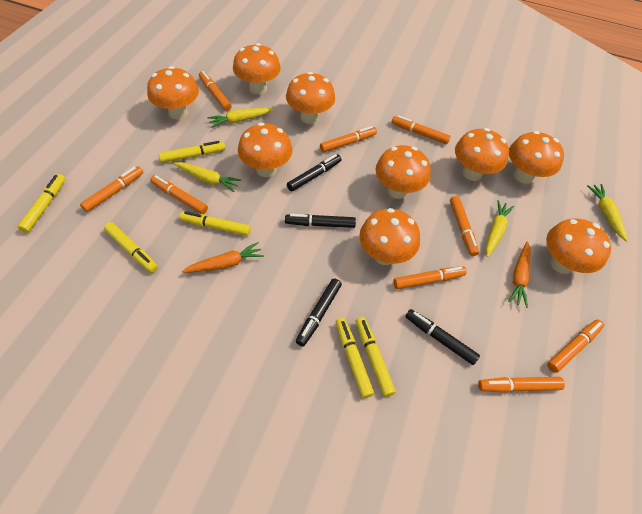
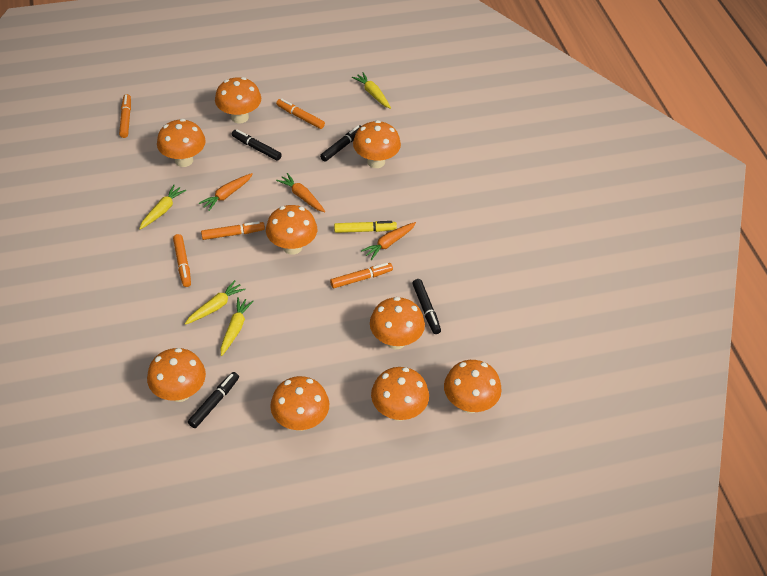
orange carrot: [182,242,264,273] [508,242,530,308] = 2 -> [199,173,253,211] [276,173,326,212] [361,222,416,260] = 3
orange marker: [80,166,143,212] [150,175,208,214] [199,71,232,111] [320,126,377,152] [392,115,451,144] [393,266,467,289] [450,196,479,256] [478,377,565,392] [547,320,604,373] = 9 -> [119,94,131,138] [173,234,191,287] [201,221,265,240] [276,99,325,129] [330,263,393,288] = 5
yellow marker: [18,174,66,233] [104,222,158,273] [159,141,225,163] [180,211,251,236] [336,318,374,398] [356,317,396,397] = 6 -> [334,221,397,233] = 1

